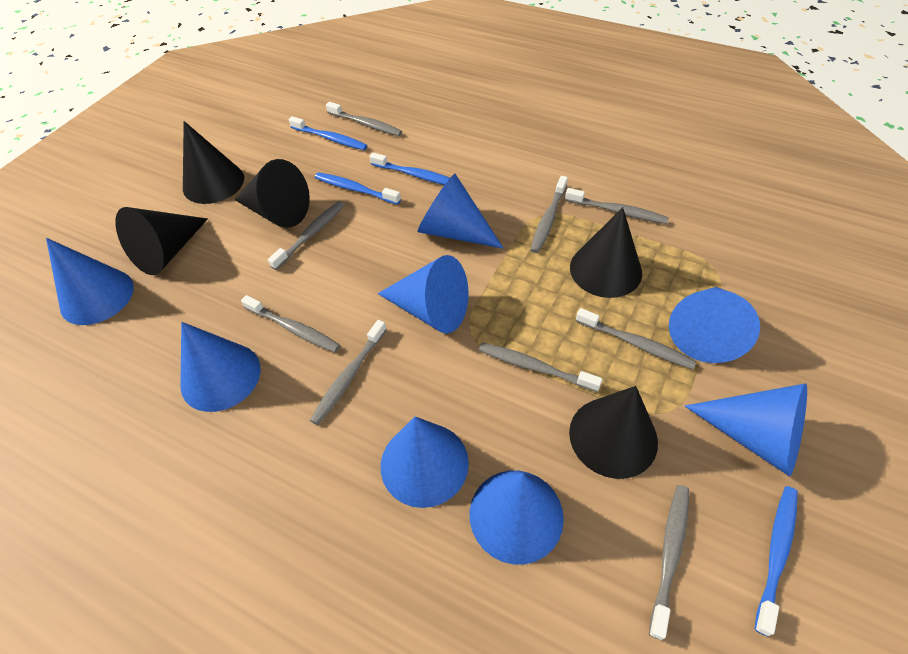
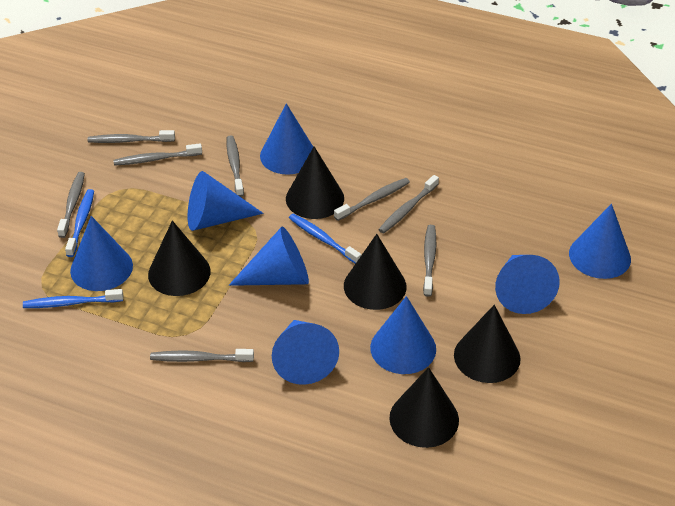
blue toothbrush: [289,116,367,150] [315,172,401,205] [369,153,450,185] [755,486,798,636] = 4 -> [23,289,123,308] [65,189,94,257] [289,214,362,264] = 3
grey toothbrush: [241,295,340,352] [268,201,344,270] [310,320,387,425] [326,102,402,136] [479,343,602,392] [531,176,568,253] [565,188,669,224] [576,308,697,369] [649,485,689,640] = 9 -> [57,172,85,238] [87,130,175,143] [113,143,202,166] [150,349,254,362] [227,136,244,197] [334,178,410,221] [378,175,439,233] [423,225,436,297] = 8

